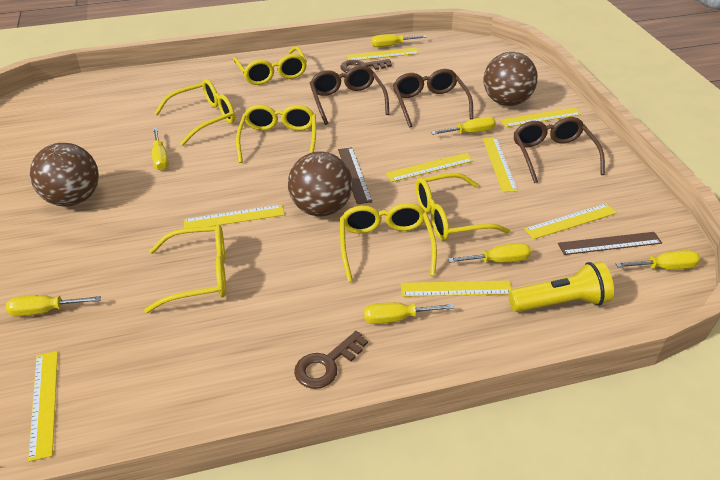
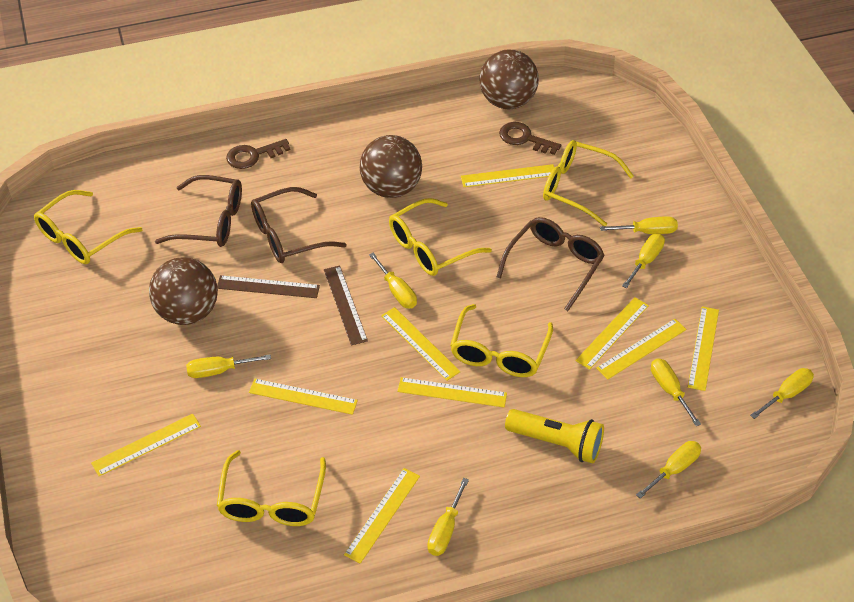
yellow glasses: [144,225,226,313] [154,79,235,146] [233,46,307,85] [236,105,316,163] [340,203,437,282] [416,173,510,241] = 6 -> [34,190,142,264] [217,450,326,526] [389,198,492,276] [450,304,553,377] [543,140,634,226] = 5
yellow ruler: [28,351,58,462] [184,205,285,228] [346,48,420,60] [386,153,474,182] [401,280,512,297] [483,137,518,192] [500,107,582,127] [524,203,617,239] = 8 -> [91,414,201,476] [249,379,358,415] [344,468,420,564] [381,307,461,381] [397,377,507,408] [461,164,554,187] [575,297,649,370] [596,319,687,380] [688,306,719,391] = 9
yellow screwdriver: [6,295,101,317] [152,128,169,171] [364,302,454,324] [371,34,426,47] [431,117,496,135] [448,243,531,263] [616,250,700,270] = 7 -> [186,354,271,378] [369,253,417,309] [427,478,469,556] [600,216,678,234] [622,233,665,288] [636,441,701,499] [651,358,701,426] [750,368,814,419] = 8

